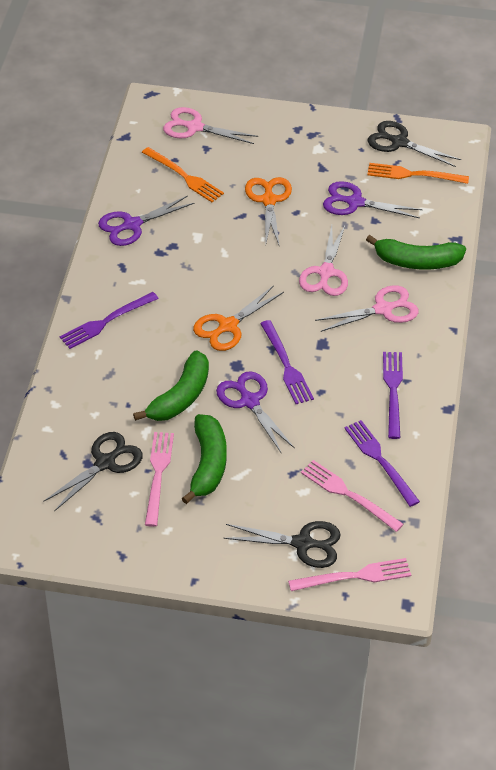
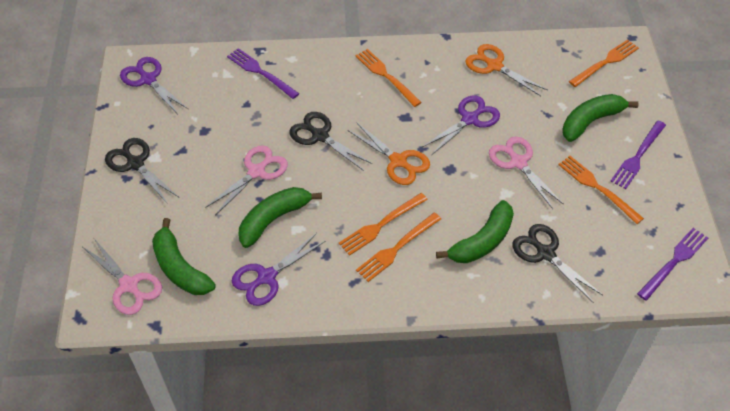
green banana: [133,350,209,421] [181,414,227,504] [366,235,466,269] = 3 -> [152,218,216,295] [239,187,322,248] [436,200,514,263] [562,94,639,142] = 4
orange fork: [142,147,224,202] [367,163,469,184] = 2 -> [339,193,428,256] [355,49,422,107] [356,212,441,282] [558,156,644,224] [569,39,639,87] = 5
pink fork: [145,432,174,527] [288,558,411,591] [301,460,404,532] = 3 -> none = 0
purple fork: [60,292,159,349] [260,320,314,404] [344,420,420,507] [383,352,403,439] = 4 -> [227,48,299,99] [611,121,666,189] [637,228,708,301] = 3

